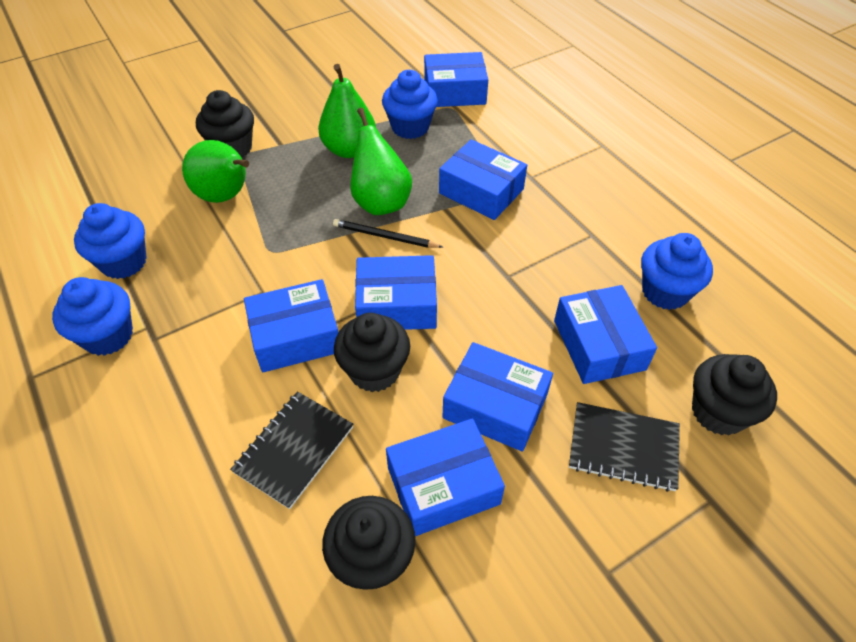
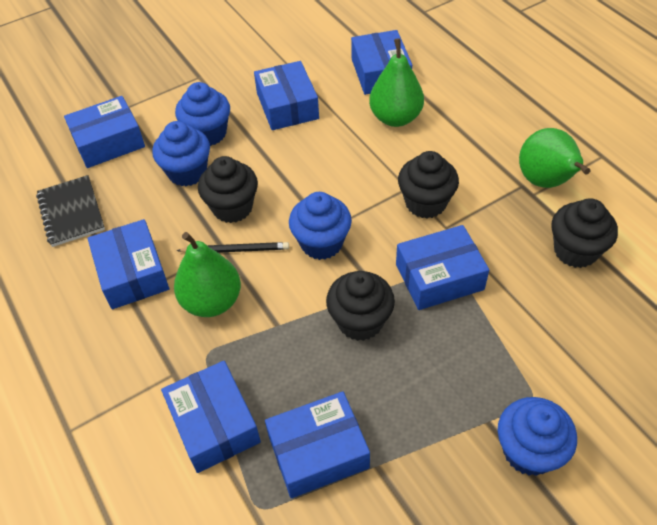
black notebook: [230,391,353,509] [569,402,680,492] = 2 -> [36,175,105,247] = 1

